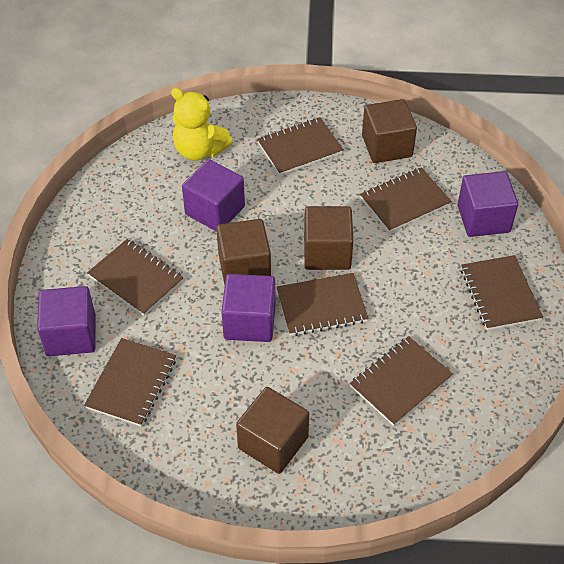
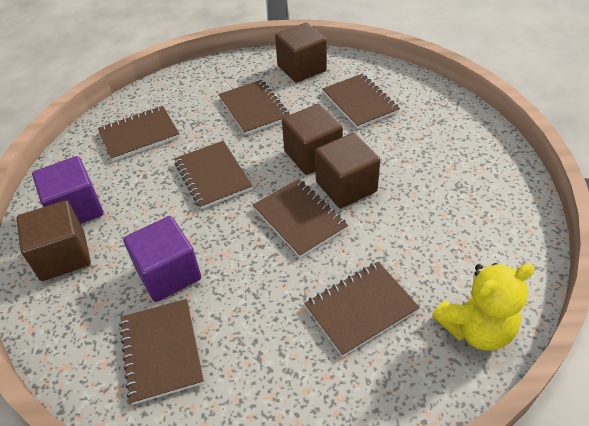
purple cube: [37,286,95,356] [182,159,245,232] [221,274,276,342] [457,171,518,237] = 4 -> [32,156,104,224] [123,216,201,302] = 2

